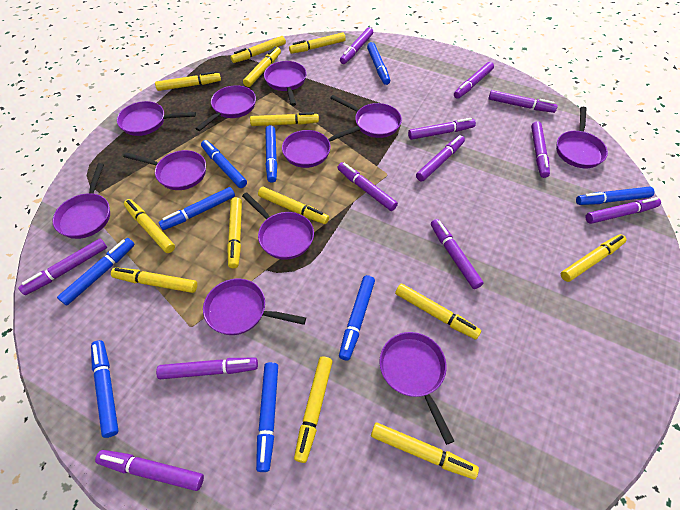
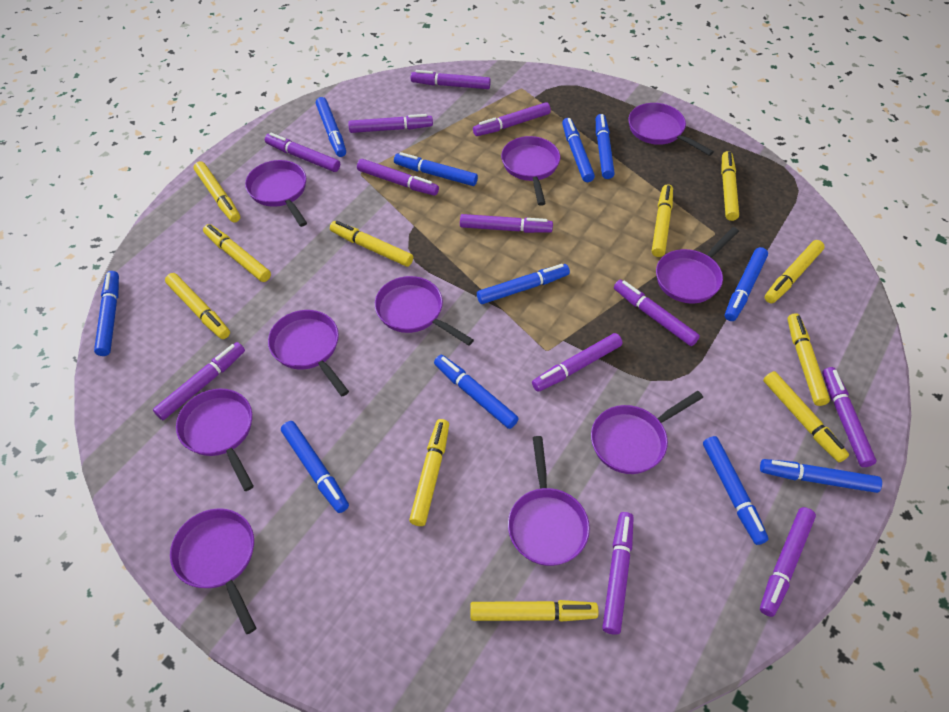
blue marker: [57,238,135,306] [91,340,119,438] [158,187,235,230] [201,140,247,188] [256,362,278,472] [265,125,277,183] [339,275,375,361] [367,42,390,85] [576,187,654,205] = 9 -> [94,271,119,356] [281,421,349,513] [316,97,346,157] [394,152,478,186] [434,355,519,429] [477,264,570,304] [562,118,595,182] [596,114,615,179] [703,436,769,545] [725,247,768,321] [760,459,882,493] = 11
purple pan: [53,163,110,239] [117,101,196,136] [123,150,206,190] [195,85,256,131] [203,279,306,335] [242,192,314,260] [264,61,307,106] [282,126,360,168] [330,95,402,138] [379,332,454,445] [556,107,608,168] = 11 -> [170,508,256,634] [176,389,254,491] [245,160,307,227] [268,310,349,396] [375,276,474,346] [501,136,560,206] [508,436,590,566] [591,391,703,474] [628,103,714,156] [656,227,739,303] = 10
yellow marker: [111,267,197,293] [124,199,175,253] [155,71,221,91] [227,197,242,268] [231,36,286,63] [243,46,281,87] [250,112,319,126] [258,187,329,224] [289,32,346,54] [294,357,332,463] [371,423,479,480] [395,284,481,339] [561,234,626,282] = 13 -> [165,273,230,339] [194,161,240,222] [203,224,271,282] [330,221,413,267] [409,419,449,526] [470,600,599,622] [652,184,673,257] [721,151,739,221] [763,371,849,462] [765,240,825,304] [787,313,830,406] = 11

